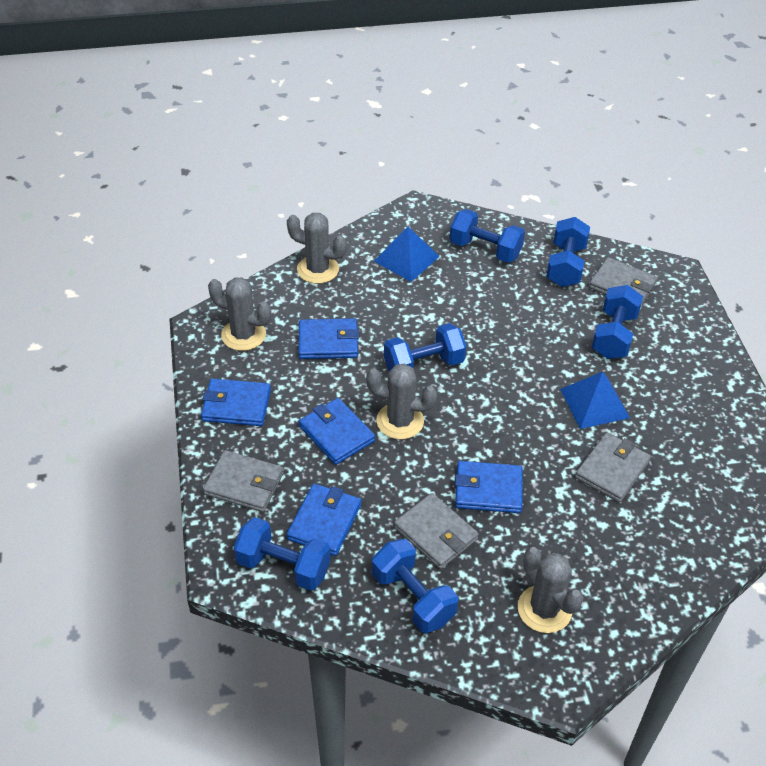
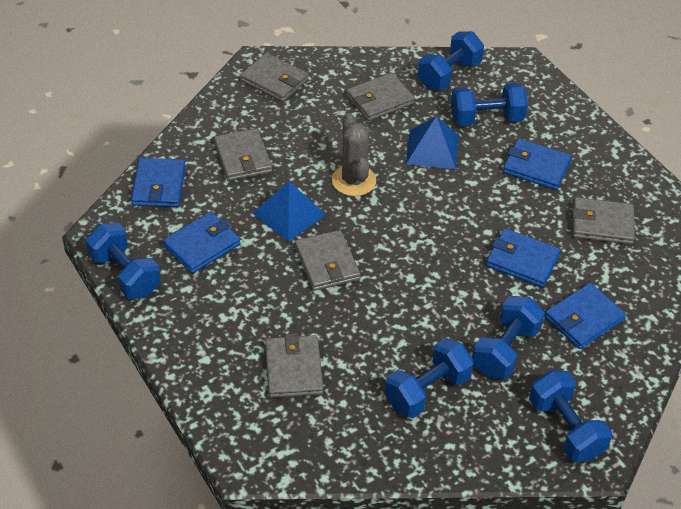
grey cactus: [208,277,271,351] [287,213,347,284] [366,363,437,440] [518,547,584,633] = 4 -> [332,113,376,196] = 1
grey wallet: [203,450,284,512] [394,493,479,569] [575,433,651,502] [589,257,658,306] = 4 -> [214,128,272,181] [240,53,309,102] [265,333,323,398] [295,230,361,291] [346,73,415,121] [573,197,635,244] = 6

